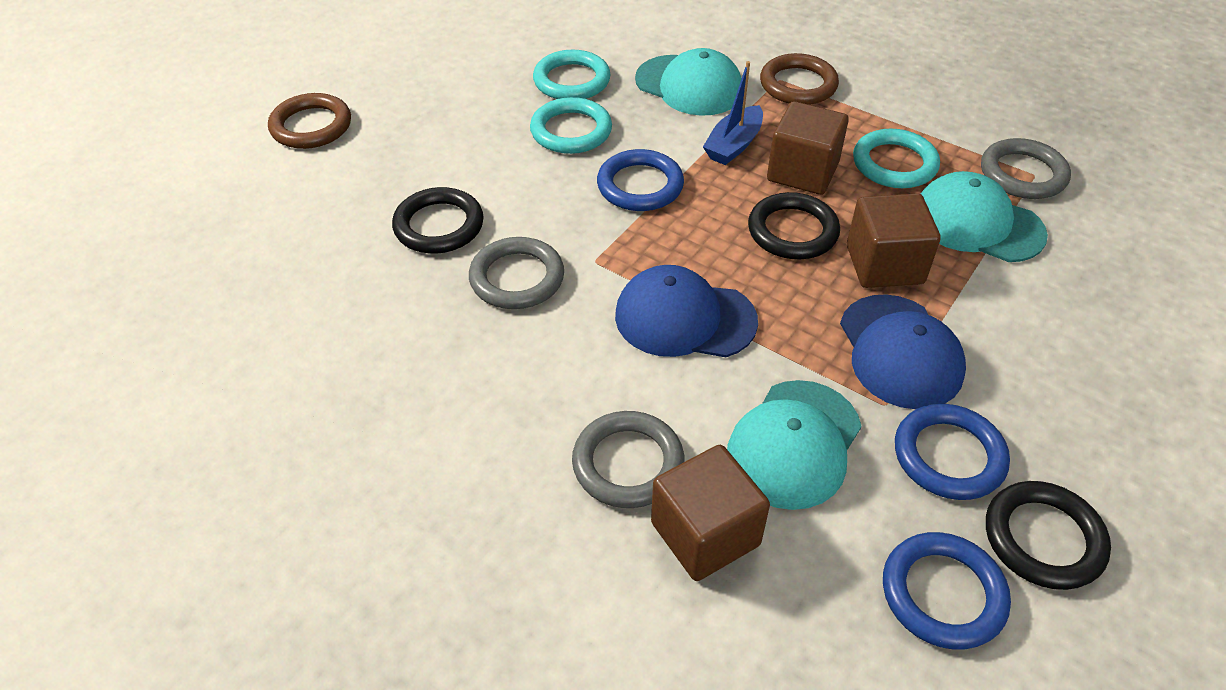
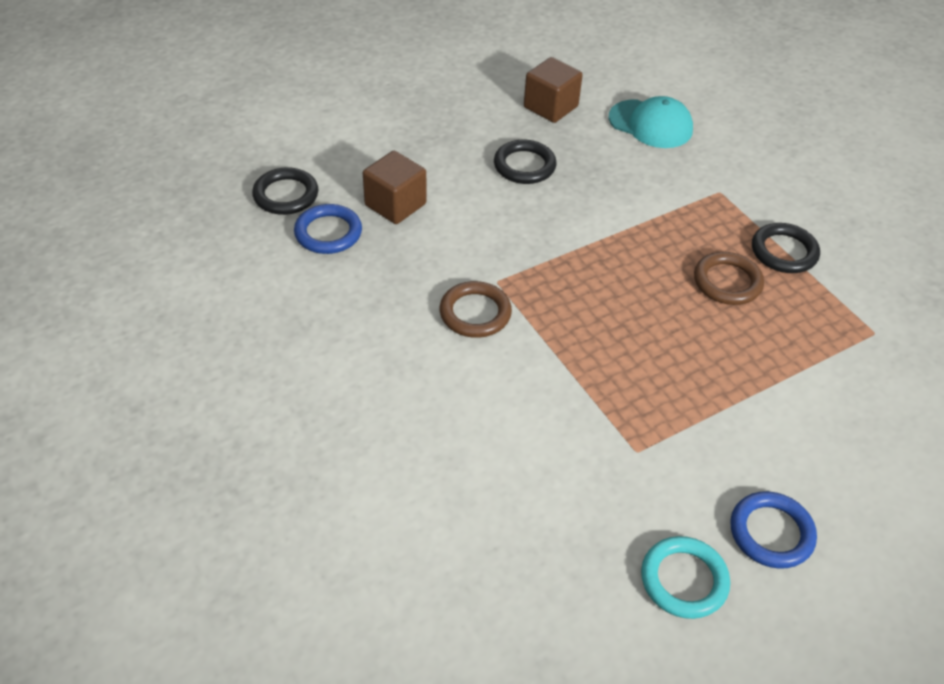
blue boat: [703,61,763,165] = 1 -> none = 0
blue cap: [615,265,758,357] [840,294,966,409] = 2 -> none = 0
blue ring: [597,149,684,211] [883,532,1011,650] [895,404,1010,500] = 3 -> [294,204,362,254] [730,491,817,569] = 2
brown cube: [651,445,770,581] [767,101,849,195] [847,193,941,288] = 3 -> [363,151,426,224] [524,57,583,123] = 2
grey ring: [469,237,564,309] [572,411,685,508] [981,138,1071,199] = 3 -> none = 0
turquoise cap: [635,48,742,116] [727,380,862,510] [920,171,1048,262] = 3 -> [609,96,693,148] = 1
turquoise ring: [530,97,612,154] [533,50,611,99] [853,128,940,188] = 3 -> [641,536,730,619] = 1

